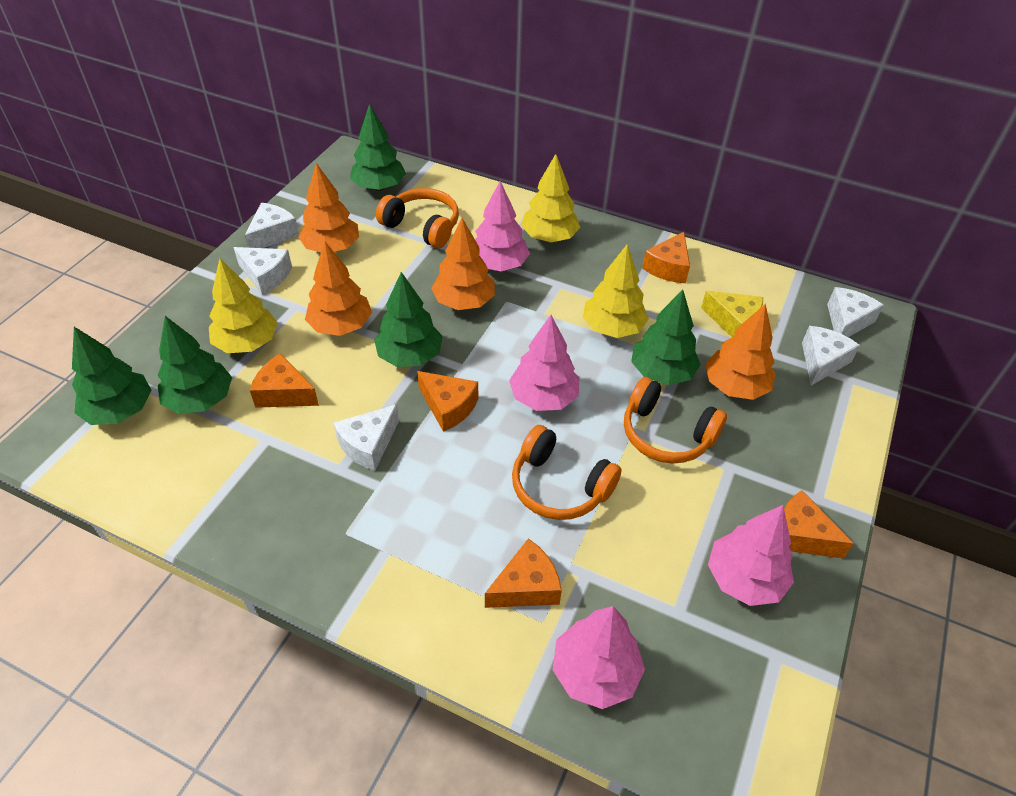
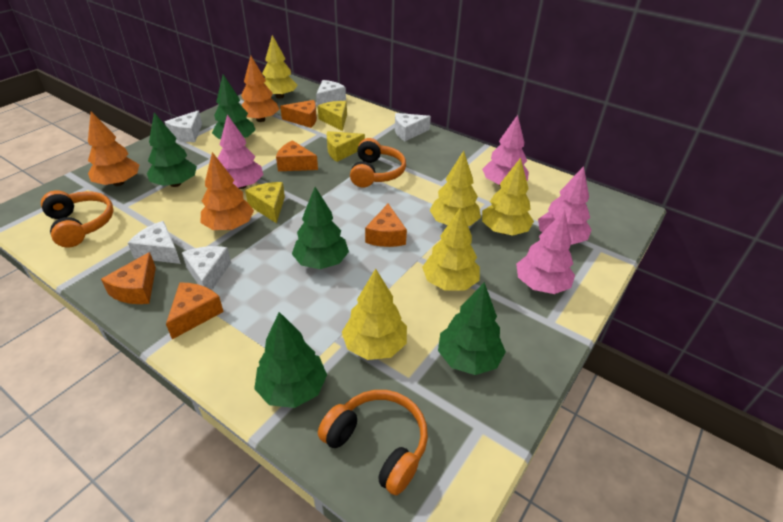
orange tree: [298,163,359,252] [305,242,372,336] [431,218,495,310] [705,304,776,400] = 4 -> [88,112,140,186] [201,152,254,230] [241,56,279,122] = 3
yellow cheese: [701,291,763,337] = 1 -> [245,182,285,223] [318,101,347,131] [327,131,365,162] = 3
yellow tree: [209,258,278,353] [521,154,580,242] [583,244,649,338] = 3 -> [262,35,298,99] [342,269,407,360] [422,207,480,291] [430,151,481,226] [482,158,534,236] = 5

